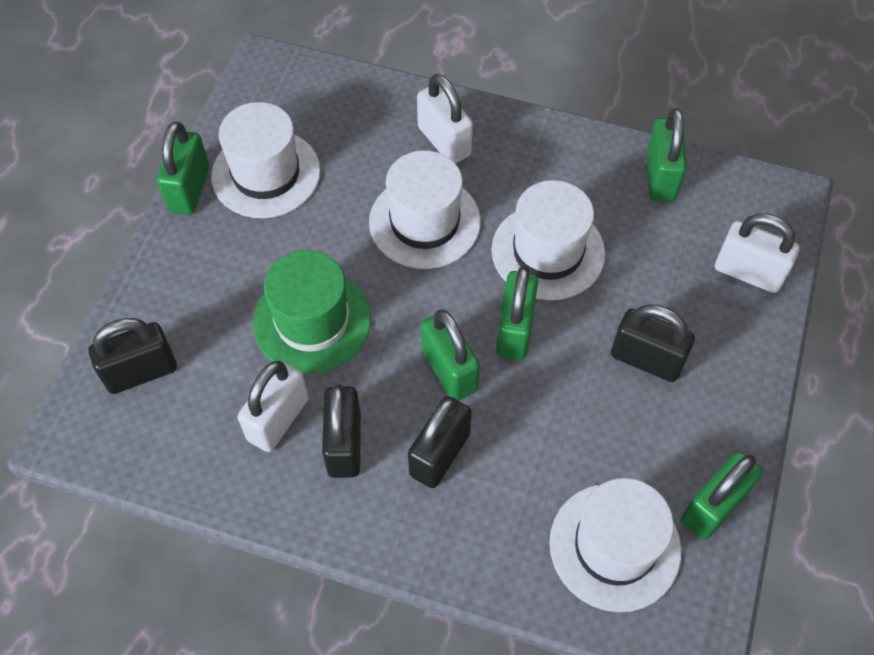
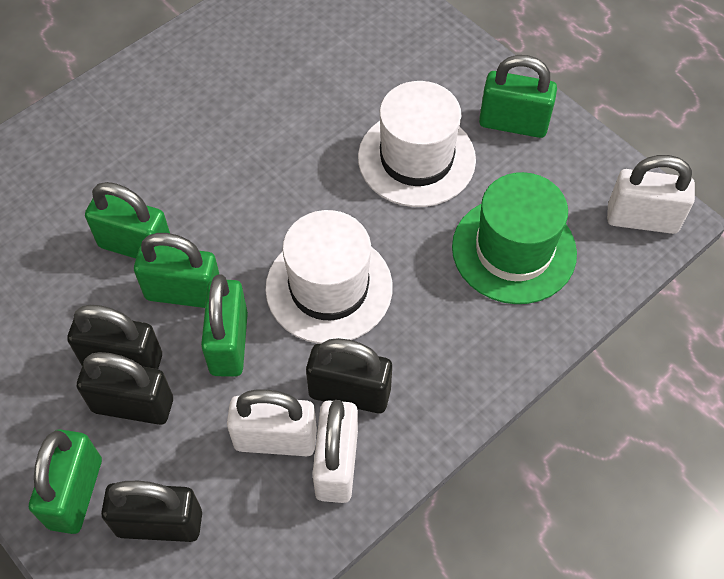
white hat: [211,102,320,218] [369,150,481,269] [492,180,605,300] [549,478,681,612] = 4 -> [265,210,393,344] [358,81,476,207] = 2

